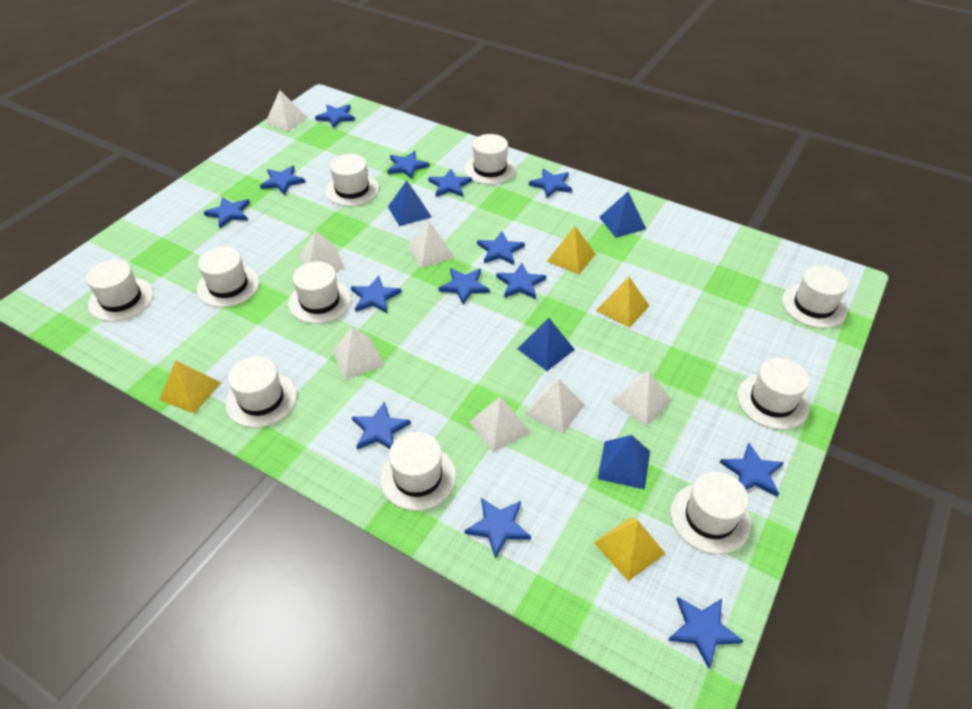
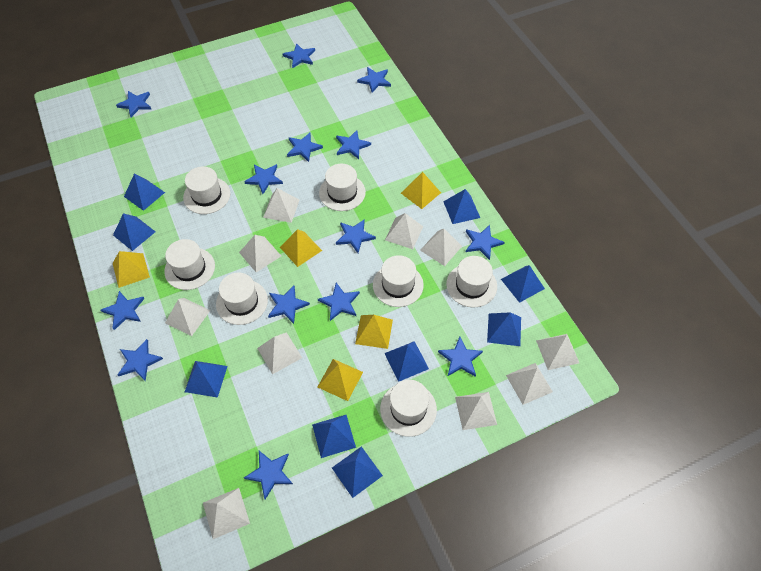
blue pyramid: [388,180,431,226] [518,318,575,371] [598,435,650,490] [599,192,646,238] = 4 -> [113,213,156,251] [124,174,165,211] [185,361,228,398] [312,415,356,458] [332,446,383,498] [384,341,429,382] [443,189,480,224] [487,312,521,346] [501,265,545,303] = 9
white hat: [86,260,153,322] [197,247,259,307] [225,356,297,428] [288,261,351,324] [325,154,379,206] [380,432,456,511] [464,134,516,184] [670,472,751,554] [737,358,810,429] [782,266,848,328] = 10 -> [164,239,215,290] [183,166,230,214] [216,273,268,325] [319,164,366,211] [373,255,424,307] [380,380,437,437] [446,256,497,307] = 7
white pyramid: [265,90,308,132] [300,230,345,271] [332,327,385,380] [408,221,455,268] [469,396,531,453] [525,378,585,434] [611,371,672,426] = 7 -> [165,298,211,336] [203,488,250,539] [239,235,281,272] [257,332,302,374] [263,188,299,223] [385,213,423,249] [420,229,462,266] [455,392,497,430] [506,363,553,405] [536,334,579,370] = 10
yellow pyramid: [159,360,221,414] [547,226,596,274] [594,517,666,581] [596,277,649,328] = 4 -> [113,251,150,288] [280,229,322,267] [318,359,363,401] [355,315,393,349] [401,172,441,209] = 5

